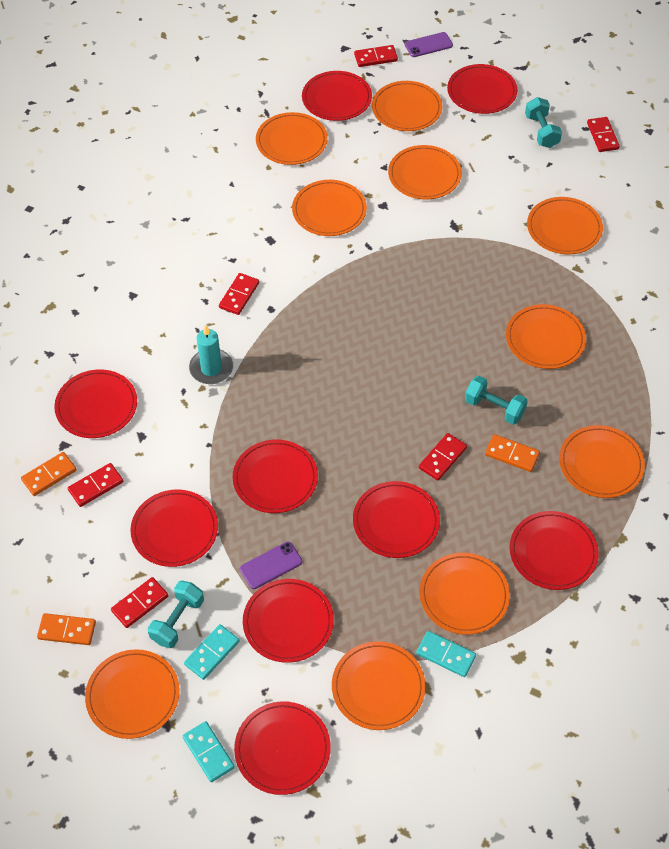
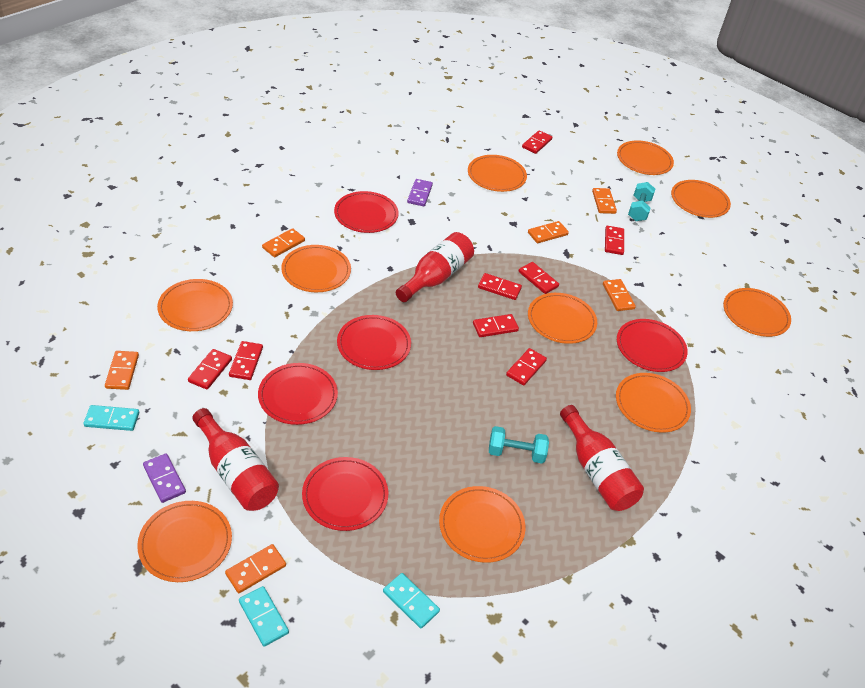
orange domino: [21,452,77,496] [37,613,96,645] [485,434,540,472] = 3 -> [105,351,139,390] [225,544,286,593] [262,228,305,257] [528,221,569,243] [592,188,617,214] [603,279,636,311] = 6
purple domino: none = 0 -> [143,453,186,503] [407,179,433,206] = 2
purple phone: [240,542,302,589] [405,32,453,57] = 2 -> none = 0
red bottle: none = 0 -> [192,408,279,511] [396,232,474,302] [560,405,644,511] = 3
red domino: [68,463,123,507] [111,577,168,628] [219,273,259,315] [354,45,398,67] [419,433,467,480] [587,117,620,152] = 6 -> [188,349,232,390] [229,341,263,380] [473,314,519,337] [478,273,522,300] [506,348,547,386] [519,262,559,294] [522,130,552,154] [605,226,624,255] = 8
red plate: [54,369,137,438] [130,490,218,567] [233,440,318,513] [234,701,331,795] [243,579,334,663] [302,71,372,121] [353,481,440,558] [447,64,517,114] [510,511,599,590] = 9 -> [258,363,338,425] [302,457,388,531] [334,191,399,233] [337,315,411,370] [617,319,688,372] = 5
turquoise candle: [189,325,233,384] = 1 -> none = 0
turquoise dumbbell: [147,581,204,648] [465,376,528,425] [525,97,562,148] = 3 -> [489,426,549,463] [628,182,655,221] = 2

